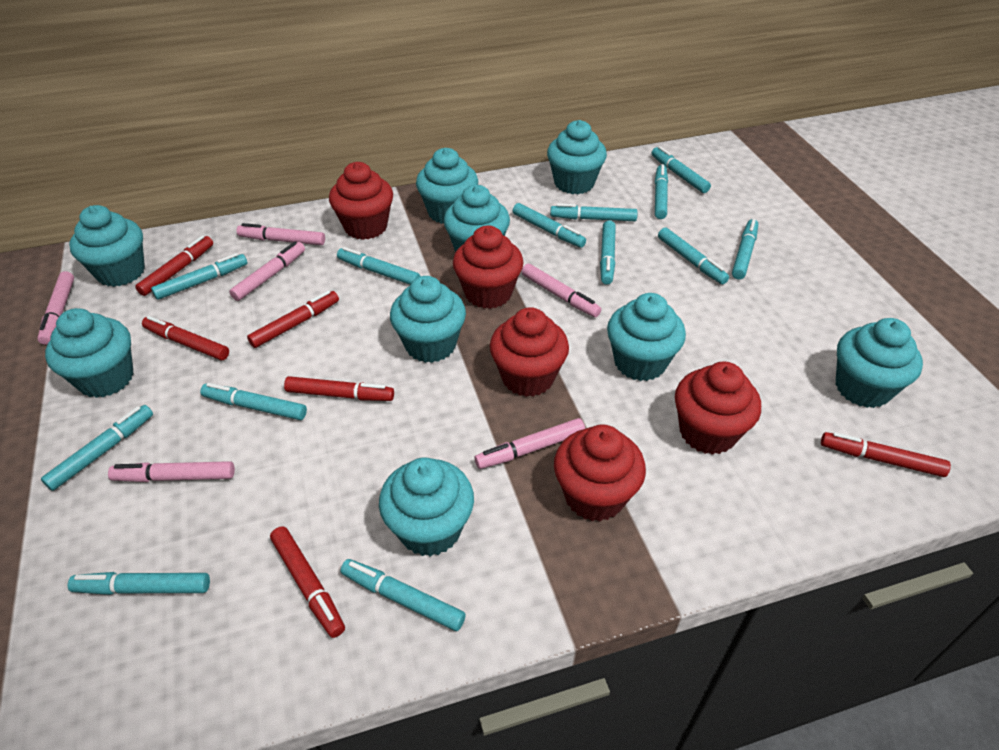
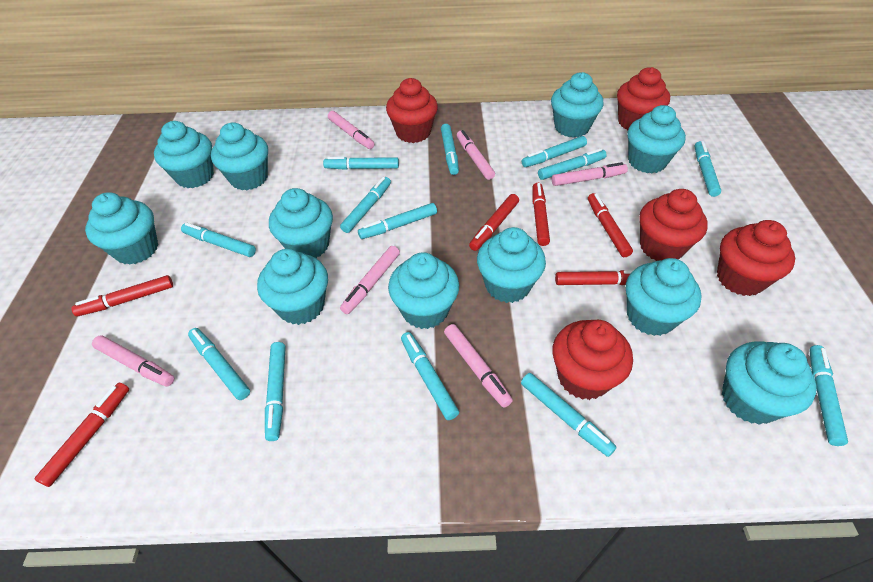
turquoise cupcake: [45,308,134,398] [69,205,145,287] [379,457,474,557] [390,276,466,363] [416,148,478,224] [444,185,510,252] [547,120,607,194] [607,293,686,381] [836,318,923,408] = 9 -> [85,192,158,265] [154,121,214,188] [211,122,268,190] [257,249,328,325] [269,188,333,258] [388,252,459,329] [477,227,546,303] [551,72,604,138] [626,258,702,336] [628,105,686,174] [722,342,817,425] = 11

